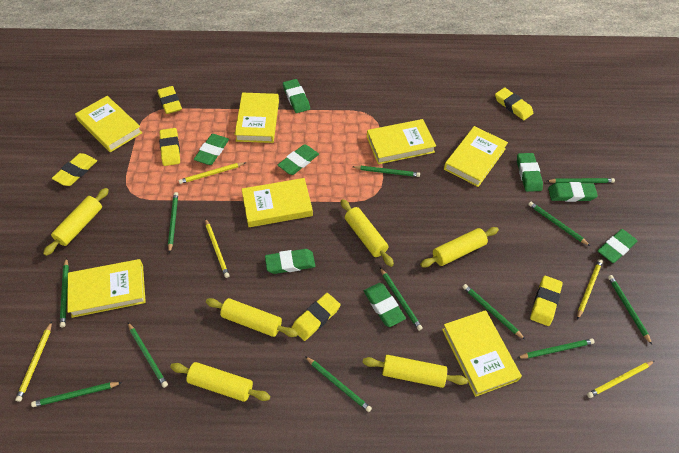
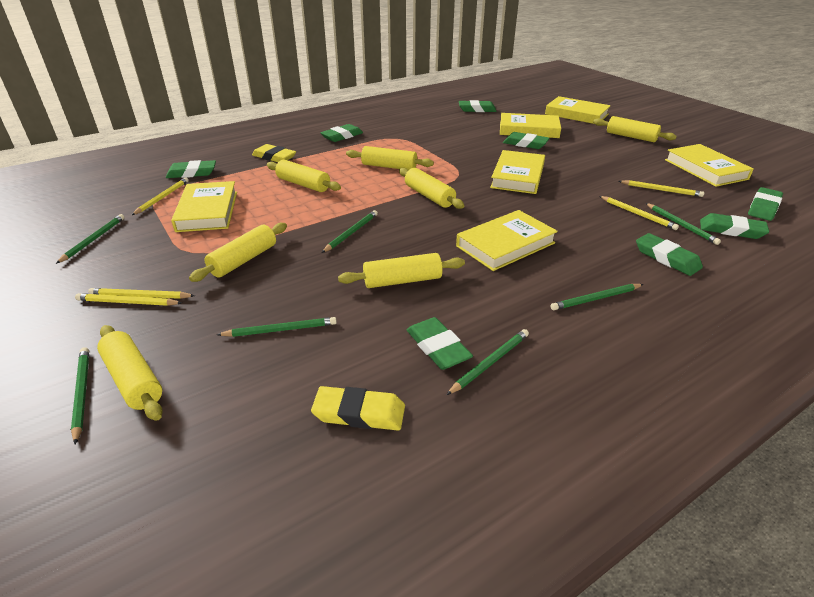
green pencil: [31,382,122,407] [60,258,69,327] [128,323,168,388] [168,192,178,253] [305,356,372,412] [353,166,420,177] [380,268,423,331] [463,284,525,339] [518,339,595,358] [528,202,590,246] [547,178,615,183] [608,275,652,345] = 12 -> [56,214,125,264] [71,347,89,445] [217,317,337,337] [322,210,378,253] [447,329,529,395] [550,284,643,310] [646,203,721,245] = 7
yellow book: [67,259,146,318] [75,96,143,152] [234,92,279,143] [242,178,313,227] [367,119,436,164] [442,310,522,397] [444,126,508,187] = 7 -> [171,181,237,232] [456,210,558,271] [490,150,545,194] [500,113,561,138] [545,96,611,124] [665,144,754,187] = 6
yellow eraser: [52,153,97,186] [157,86,182,114] [159,128,180,166] [291,293,341,341] [495,87,533,120] [530,275,563,326] = 6 -> [252,144,296,162] [311,386,405,430] = 2
yellow rolling pin: [43,188,109,256] [170,362,270,402] [206,298,298,337] [341,199,394,267] [362,355,468,388] [420,227,499,267] = 6 -> [97,325,163,421] [189,223,287,282] [267,160,341,192] [338,253,465,288] [346,146,434,170] [399,168,464,209] [593,116,677,142] = 7

